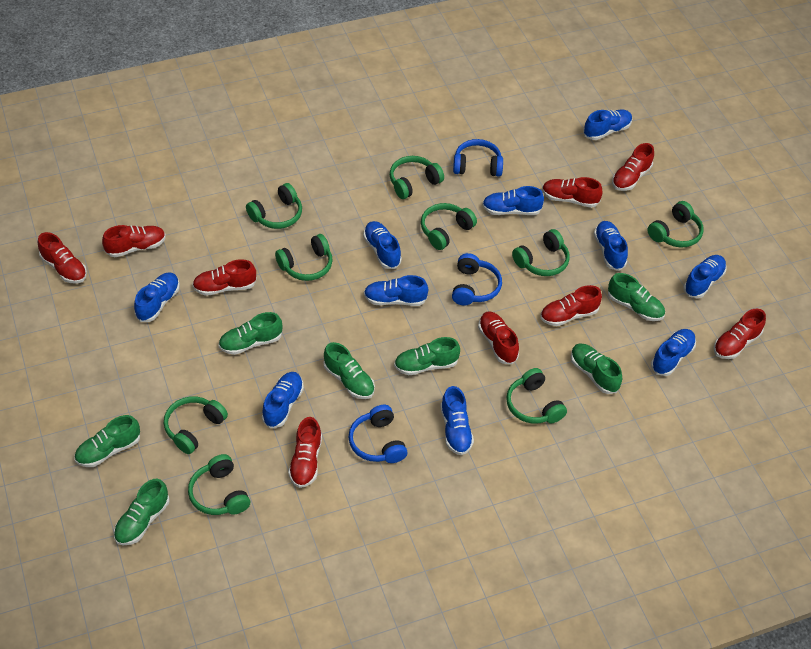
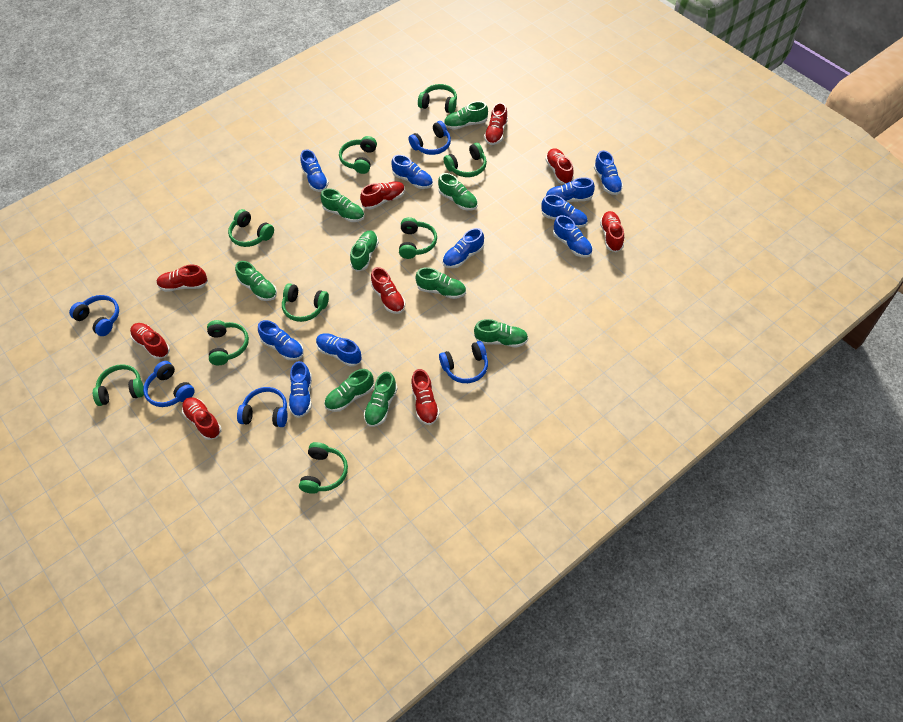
blue headphones: [348,405,407,463] [452,253,502,306] [453,139,503,177] = 3 -> [69,295,119,336] [143,361,194,407] [237,387,288,427] [408,121,451,155] [439,341,488,383] = 5
green shoe: [74,415,140,467] [114,479,170,545] [219,312,282,355] [323,342,375,399] [394,337,460,375] [571,343,622,394] [608,273,665,321] = 7 -> [235,261,277,301] [321,188,365,222] [324,369,374,412] [350,231,379,272] [364,372,398,427] [416,267,466,299] [438,173,478,211] [444,101,488,130] [474,319,528,347] = 9

